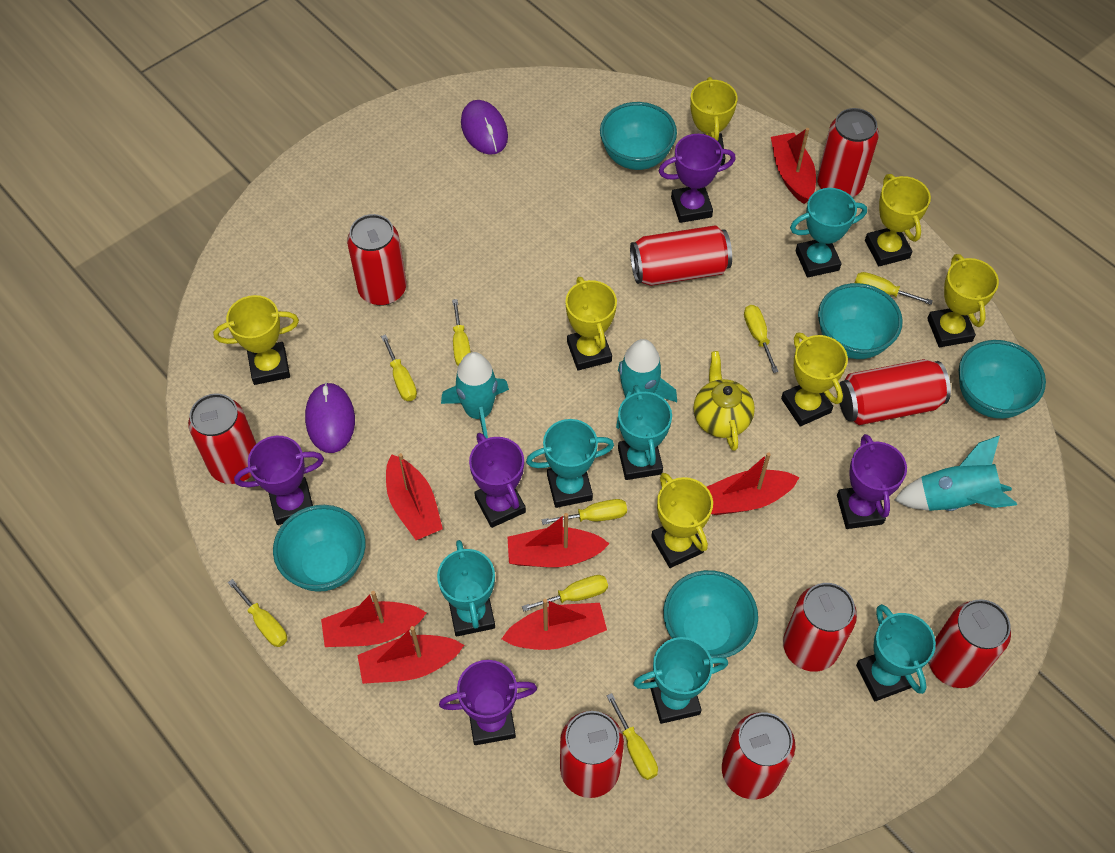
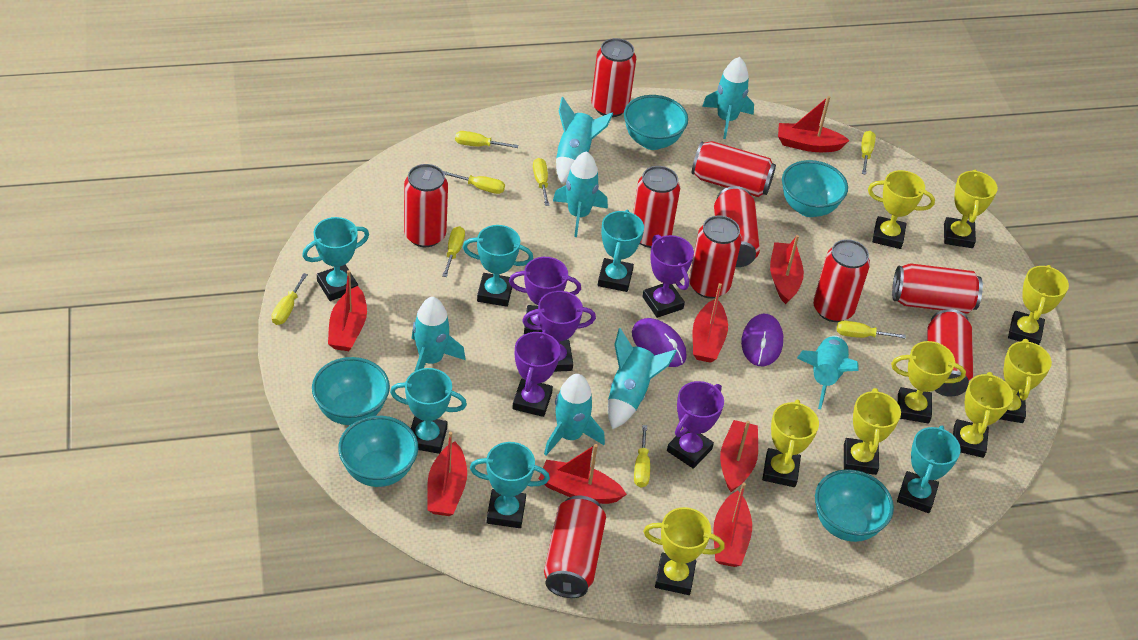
red boat: [321,591,427,647] [357,626,464,684] [386,453,443,540] [502,599,607,650] [508,513,610,567] [707,452,800,515] [771,128,816,204] = 7 -> [328,270,367,351] [427,432,467,516] [539,444,627,504] [693,283,728,363] [713,483,752,567] [720,420,758,492] [770,235,804,304] [778,96,850,152] = 8
red can: [188,393,256,484] [347,214,406,306] [560,711,624,798] [630,225,732,286] [722,712,795,799] [783,583,857,672] [817,108,879,197] [839,359,951,425] [929,599,1011,688] = 9 -> [404,164,448,247] [544,495,606,598] [591,38,636,117] [633,166,680,248] [689,215,742,299] [692,141,776,197] [714,186,760,267] [813,239,870,322] [892,263,983,314] [927,309,973,396] = 10
turquoise rocket: [441,352,509,439] [616,339,677,429] [894,435,1017,511] = 3 -> [412,297,466,371] [544,374,605,455] [553,151,608,237] [556,97,613,184] [608,328,677,430] [702,57,754,139] [797,335,858,409] = 7
yellow teapot: [693,351,755,451] = 1 -> none = 0
yellow trophy: [213,295,299,385] [566,277,617,370] [651,473,713,568] [690,77,738,166] [781,333,848,427] [865,174,931,266] [927,254,999,347] = 7 -> [643,507,725,595] [762,400,819,487] [844,388,901,475] [868,170,935,249] [891,341,966,424] [944,169,998,248] [953,372,1013,458] [1000,339,1052,423] [1008,265,1069,345] = 9

